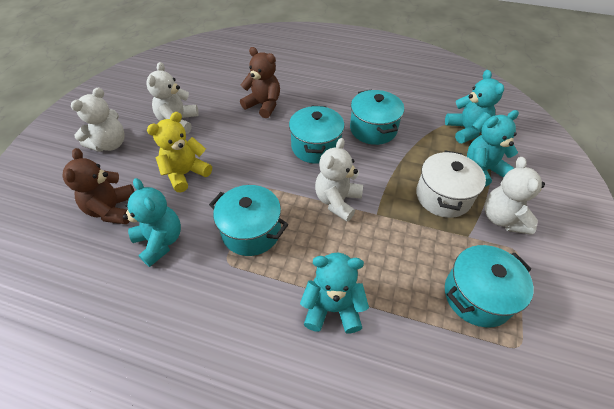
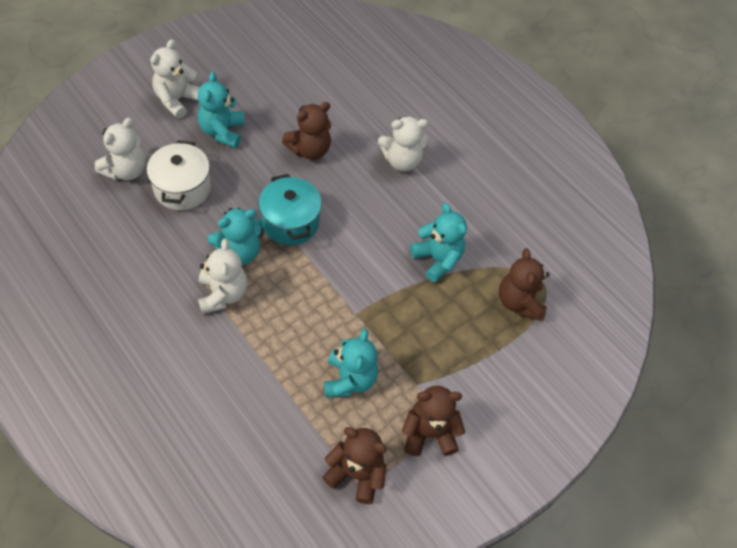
brown teddy bear: [63,148,135,224] [240,47,280,118] = 2 -> [282,102,331,160] [322,427,387,504] [402,386,465,456] [499,248,550,321] = 4
turquoise pot: [209,185,289,256] [289,106,345,164] [350,89,404,145] [445,245,534,327] = 4 -> [259,174,322,245] = 1
yellow teddy bear: [147,112,212,192] = 1 -> none = 0

